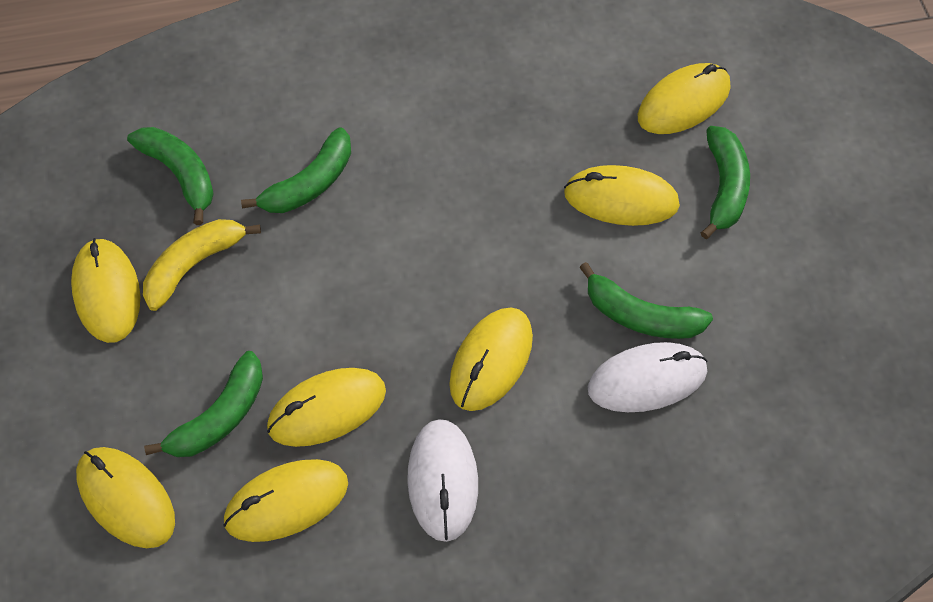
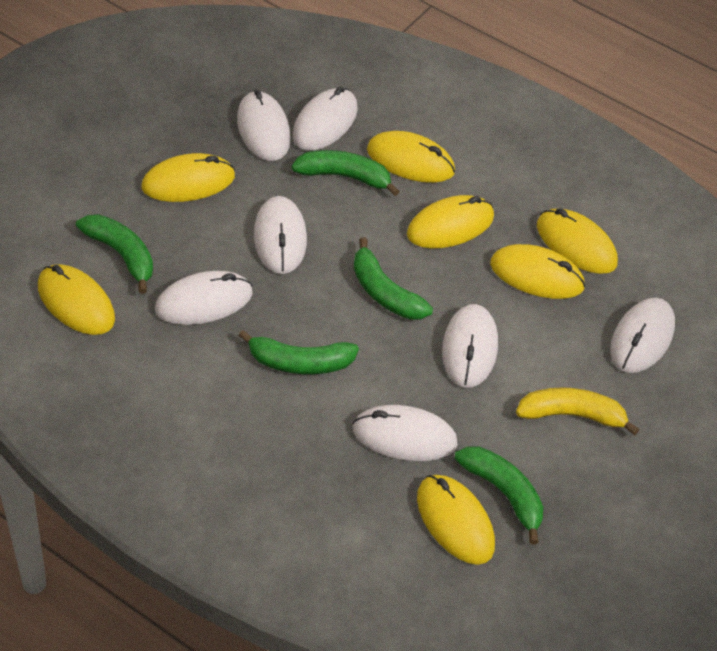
white mouse: [407,419,478,542] [588,342,708,412] = 2 -> [155,271,253,325] [237,90,291,161] [254,196,307,274] [292,87,358,150] [353,405,458,461] [442,304,498,388] [610,298,675,373] = 7

